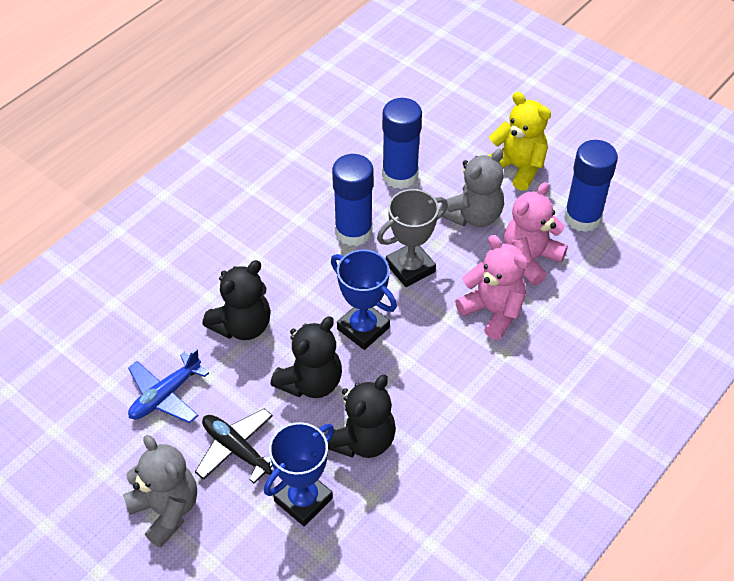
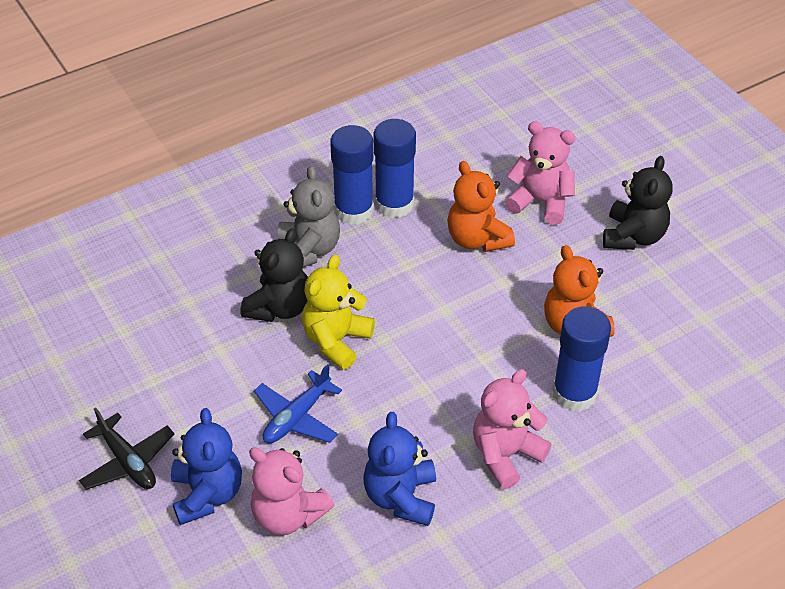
black teddy bear: [202,260,271,340] [271,316,342,398] [324,375,396,458] = 3 -> [241,228,308,322] [603,156,673,250] = 2
blue teddy bear: none = 0 -> [171,408,242,525] [363,412,436,526] = 2
blue trophy: [264,422,334,526] [331,250,397,350] = 2 -> none = 0
grey teddy bear: [123,435,197,548] [439,149,504,227] = 2 -> [278,166,340,267] = 1
grey trophy: [377,189,448,287] = 1 -> none = 0
orange teddy bear: none = 0 -> [447,161,515,252] [544,245,615,337] = 2
pink teddy bear: [455,235,528,340] [504,182,568,285] = 2 -> [249,447,334,535] [473,369,551,489] [505,121,576,225] = 3

